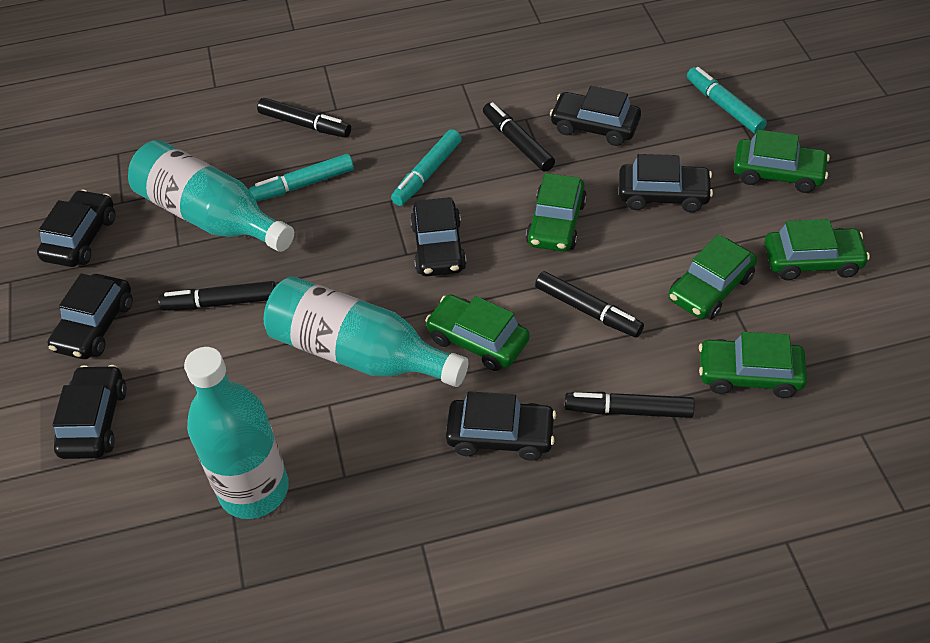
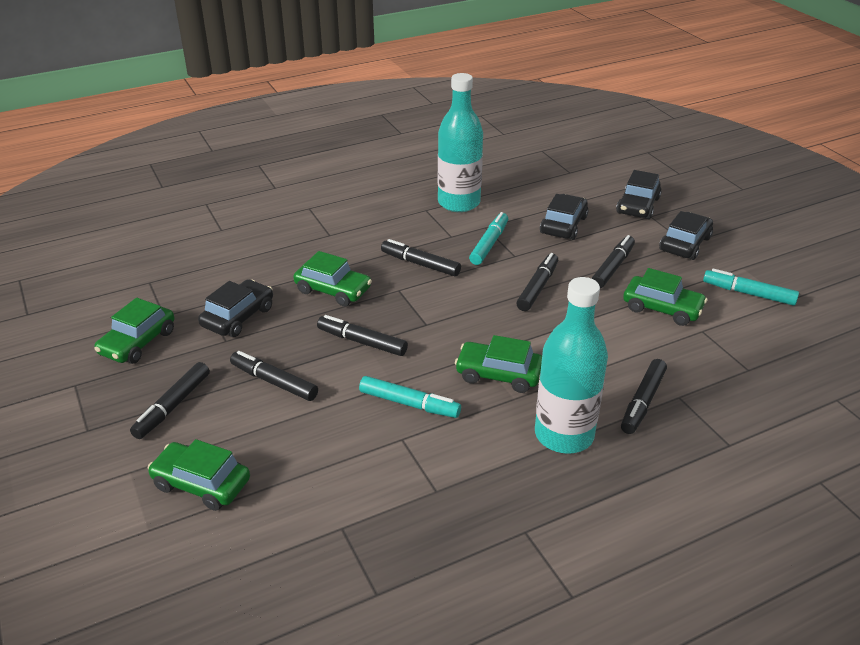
black car: [37,190,115,267] [48,273,133,359] [53,365,127,459] [410,197,467,276] [446,391,556,461] [550,86,641,146] [619,154,713,212] = 7 -> [198,279,273,337] [540,194,588,240] [616,170,662,219] [659,211,713,260] = 4
black marker: [158,281,276,311] [257,98,351,138] [483,102,555,172] [535,271,644,338] [565,392,694,418] = 5 -> [130,362,210,439] [230,351,318,401] [317,315,408,356] [381,239,461,276] [516,253,558,311] [592,235,635,288] [621,359,667,434] = 7
green car: [425,294,530,371] [526,173,587,252] [668,234,757,320] [699,332,807,398] [733,129,830,193] [764,219,870,280] = 6 -> [94,298,174,364] [148,439,250,511] [293,251,372,306] [455,335,542,393] [623,268,707,326] = 5
turquoise bottle: [128,140,294,252] [184,347,289,519] [264,276,468,387] = 3 -> [438,73,483,212] [535,277,608,454] = 2

